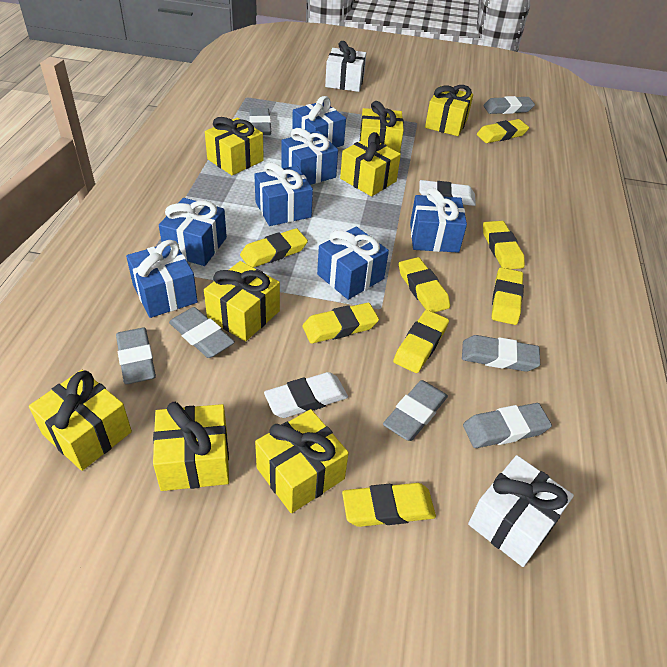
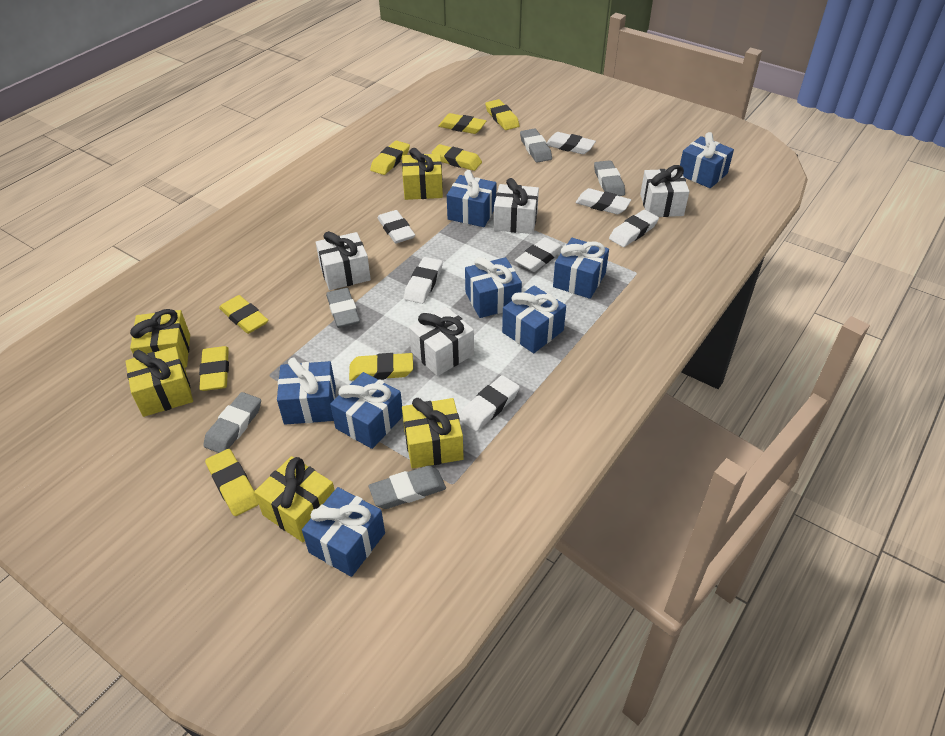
blue gift: [126,240,198,318] [159,198,227,266] [254,162,313,226] [281,128,338,185] [292,96,346,148] [317,227,389,300] [410,188,467,253] = 7 -> [277,358,336,425] [302,487,385,577] [330,372,403,449] [447,170,496,227] [465,257,522,318] [502,286,566,353] [553,238,609,299] [680,132,734,188] = 8
grey eraser: [116,328,156,384] [169,307,235,358] [249,108,271,135] [383,380,448,441] [462,335,540,372] [463,403,552,448] [483,96,535,114] = 7 -> [203,392,261,453] [326,288,360,328] [369,466,446,509] [520,129,552,163] [594,160,625,196] = 5
white eraser: [264,372,348,418] [419,180,476,206] = 2 -> [378,210,415,243] [404,257,443,304] [459,375,520,431] [515,237,563,272] [546,132,596,154] [576,188,631,214] [609,210,659,247] = 7
white gift: [325,41,366,92] [468,455,574,567] = 2 -> [316,231,371,290] [409,306,474,376] [494,178,539,234] [640,165,689,217] = 4
yellow gift: [29,370,132,471] [153,402,229,491] [204,261,280,341] [205,117,264,175] [255,409,349,513] [340,132,401,197] [360,101,404,153] [425,85,473,136] = 8 -> [125,347,193,417] [130,309,190,368] [254,456,334,542] [402,148,443,200] [402,398,464,468] = 5

